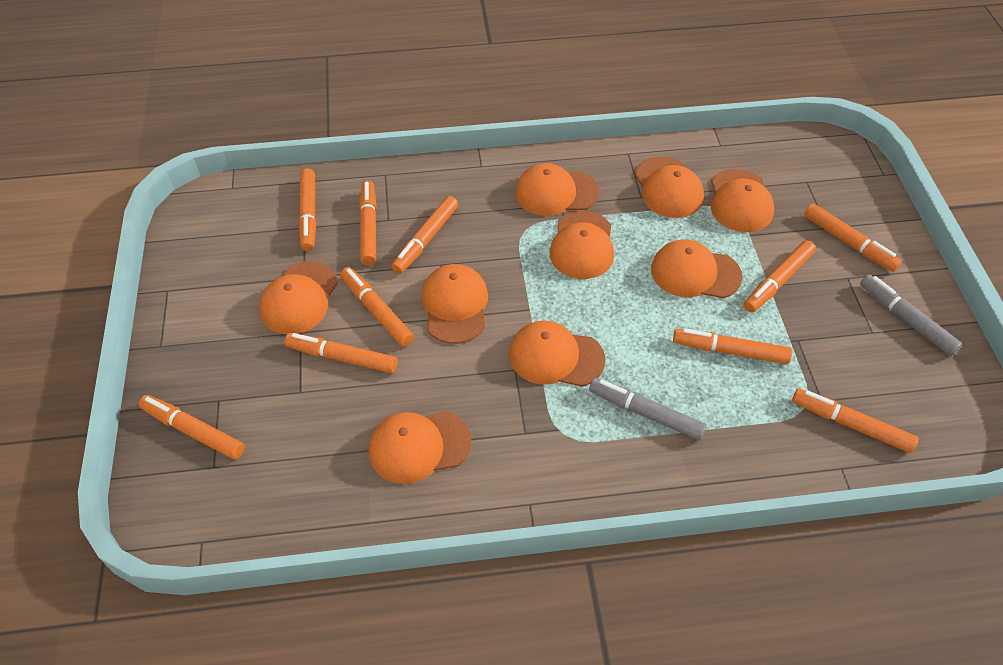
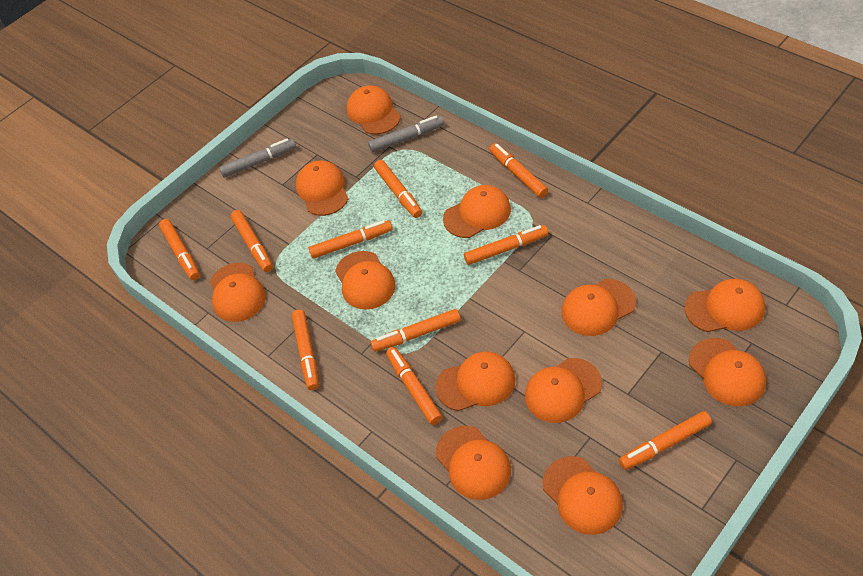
orange cap: [259,261,338,335] [369,411,471,484] [421,264,488,344] [509,321,605,387] [515,163,599,216] [550,211,614,279] [634,157,704,218] [651,239,742,298] [711,169,774,232] = 9 -> [210,263,266,322] [296,160,348,216] [335,251,395,310] [347,85,401,134] [436,351,515,411] [436,426,511,500] [443,185,511,238] [525,358,602,423] [543,456,623,535] [562,279,636,336] [685,279,765,332] [689,338,766,406] = 12

